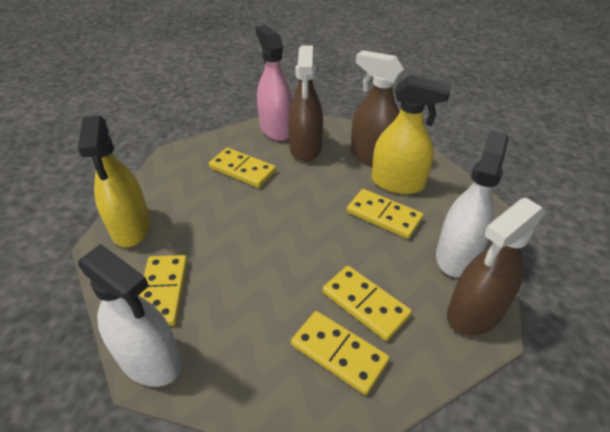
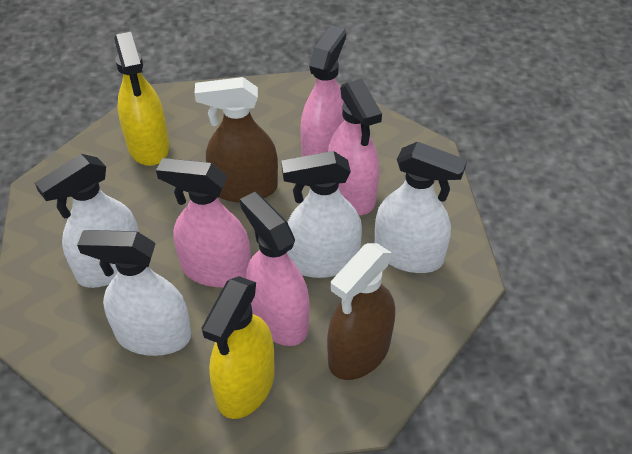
brown spray bottle: [288,45,323,162] [351,50,404,166] [447,197,546,336] = 3 -> [194,77,278,203] [327,243,395,380] = 2
pink spray bottle: [256,25,292,141] = 1 -> [156,158,251,287] [240,192,310,346] [301,25,346,157] [328,79,382,215] = 4
white spray bottle: [78,244,182,387] [436,130,509,277] = 2 -> [35,154,139,288] [77,230,191,356] [281,151,362,278] [375,142,467,273] = 4
yellow domino: [139,255,188,326] [209,148,276,188] [291,311,390,395] [323,266,412,341] [347,189,423,239] = 5 -> none = 0

